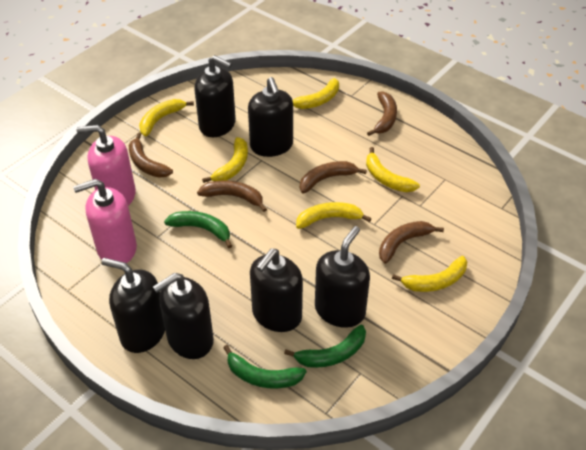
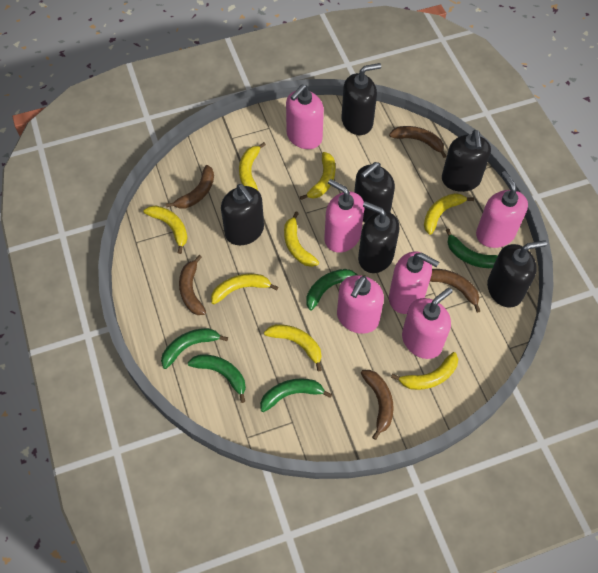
green banana: [164,211,232,248] [223,345,306,389] [284,324,366,368] = 3 -> [161,328,228,369] [188,354,246,403] [260,378,332,412] [306,269,365,310] [446,228,498,268] = 5
pink soap dispenser: [73,179,137,263] [76,125,136,206] = 2 -> [286,84,324,149] [324,179,364,253] [337,275,384,334] [389,251,439,314] [402,287,453,359] [476,171,528,248] = 6
yellow banana: [139,99,194,136] [202,137,248,183] [292,78,339,109] [296,202,372,229] [366,147,420,192] [392,256,467,292] = 6 -> [144,205,188,254] [211,274,278,304] [239,142,266,190] [264,324,322,372] [284,211,319,267] [300,152,336,200] [391,352,458,390] [424,193,474,235] = 8

